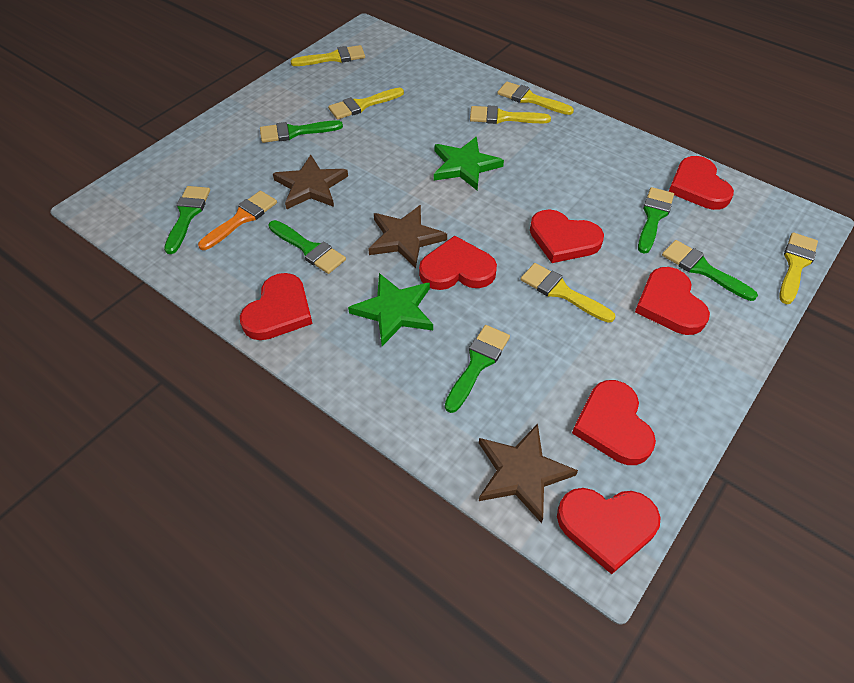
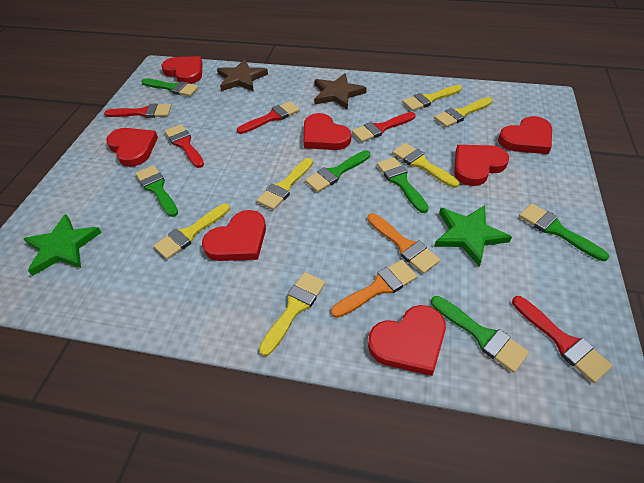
brown star: [273,154,348,210] [368,205,447,269] [479,424,578,523] = 3 -> [217,59,268,91] [314,73,367,110] = 2
orange brush: [198,191,277,250] = 1 -> [331,260,417,318] [367,213,440,274] = 2
red brush: none = 0 -> [104,103,171,118] [165,124,204,168] [237,101,300,134] [352,112,416,142] [512,296,613,383] = 5

